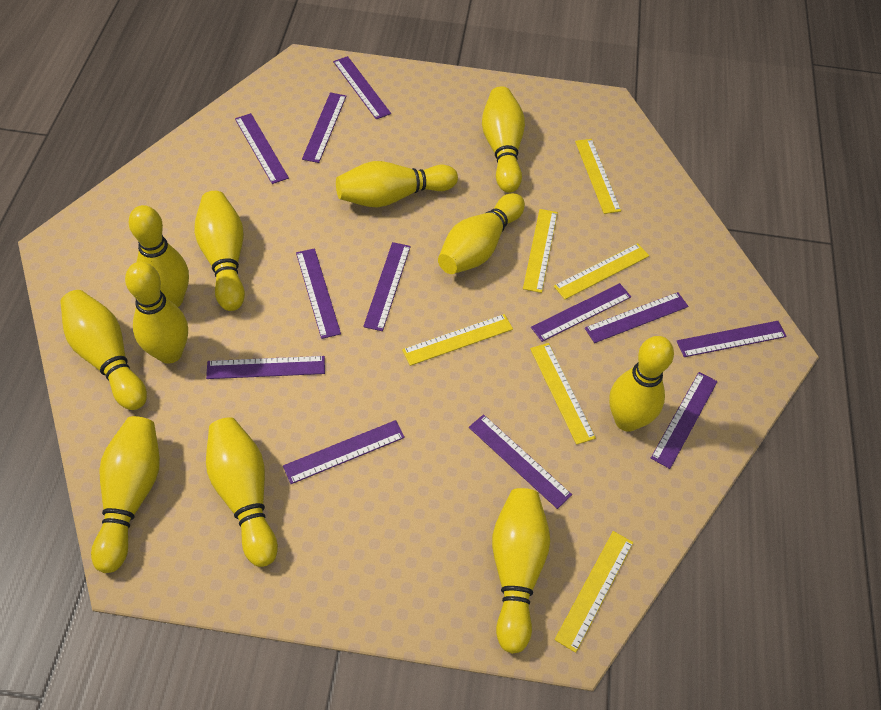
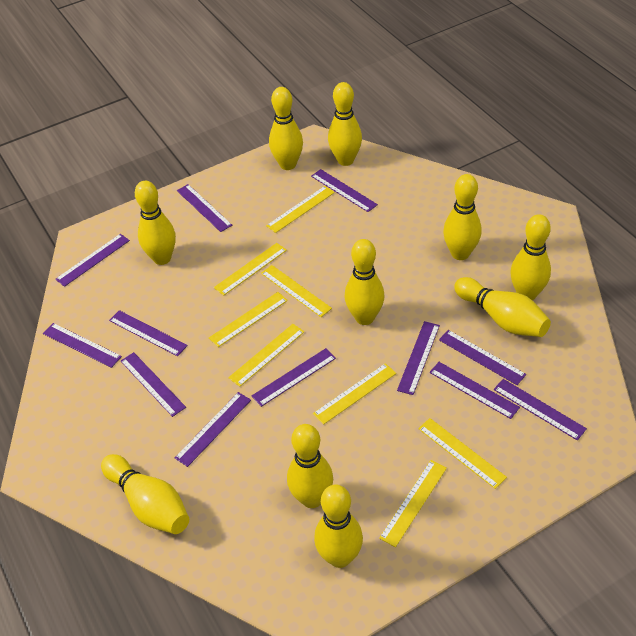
yellow bowling pin: [60,290,147,410] [91,416,160,573] [125,262,188,364] [129,205,189,307] [194,191,245,311] [206,417,278,567] [336,161,458,208] [438,193,525,274] [482,86,525,193] [492,488,550,654] [609,336,674,432] = 11 -> [101,454,189,534] [135,181,176,265] [269,87,303,170] [287,424,333,508] [314,484,363,568] [328,82,362,166] [345,239,385,325] [443,174,482,260] [454,277,551,337] [510,214,551,300] = 10
yellow ruler: [402,314,513,366] [523,209,558,293] [530,343,596,445] [554,243,649,299] [554,531,634,653] [575,139,621,214] = 6 -> [209,292,288,347] [214,243,287,296] [228,324,304,387] [261,265,332,317] [266,186,335,233] [313,363,396,425] [379,460,447,547] [418,418,507,489] = 8

